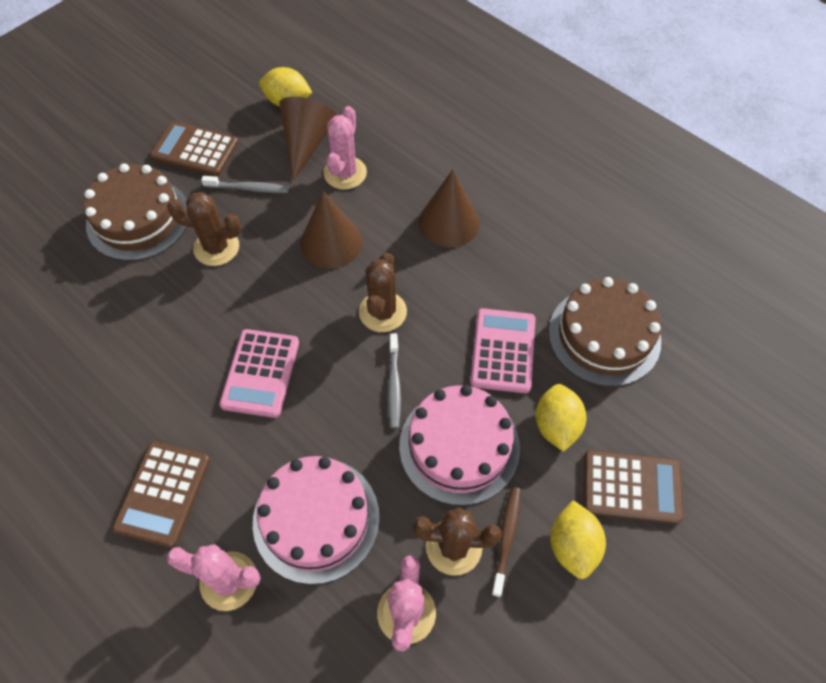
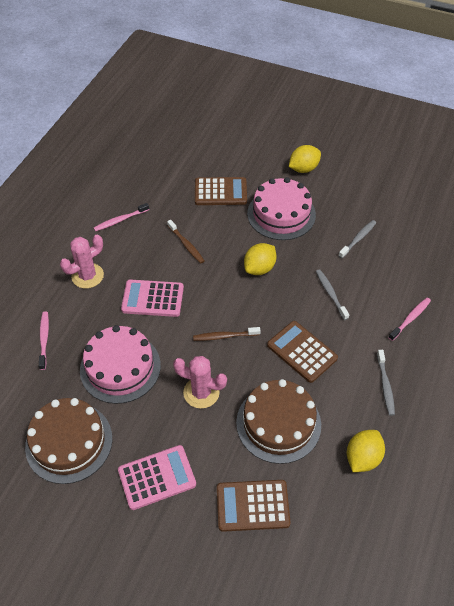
brown cactus: [167,192,241,266] [359,253,407,332] [413,507,501,576] = 3 -> none = 0
brown cone: [279,97,337,181] [300,191,363,268] [419,169,480,247] = 3 -> none = 0
brown toothbrush: [491,487,521,597] = 1 -> [167,220,204,263] [193,327,261,341] = 2
grey toothbrush: [201,176,289,193] [388,333,401,428] = 2 -> [316,269,349,320] [338,220,376,258] [377,350,395,416] = 3
pink cactus: [166,544,261,611] [324,106,367,190] [377,555,436,651] = 3 -> [60,235,104,288] [173,356,227,409] = 2
pink toothbrush: none = 0 -> [39,311,49,370] [94,203,149,232] [388,298,431,341] = 3

